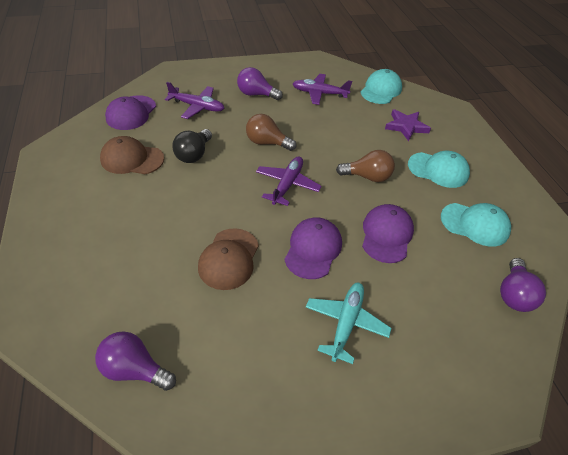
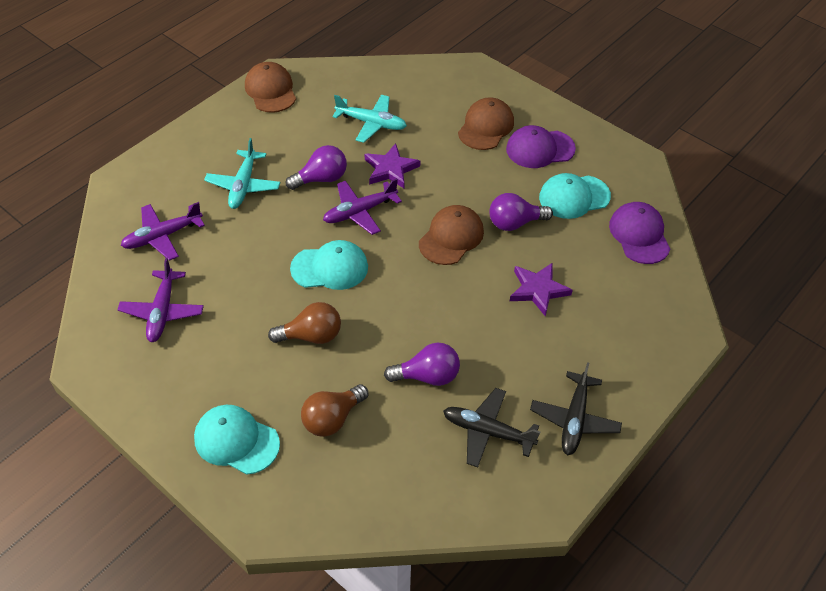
black light bulb: [172,129,212,163] = 1 -> none = 0
black plane: none = 0 -> [443,388,540,467] [530,362,622,455] = 2
brown cap: [100,136,164,174] [198,228,259,290] = 2 -> [245,62,296,113] [419,205,484,265] [458,97,514,150] = 3
purple cap: [105,95,156,130] [284,217,342,279] [362,204,414,263] = 3 -> [506,125,576,168] [609,202,670,264] = 2
purple star: [385,109,431,141] = 1 -> [365,143,420,188] [510,262,573,317] = 2
turquoise plane: [306,283,392,364] = 1 -> [204,138,280,209] [332,95,407,143] = 2

